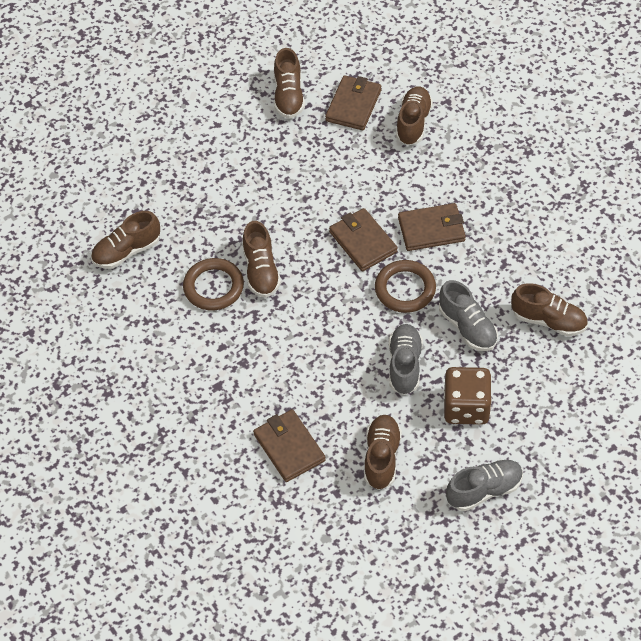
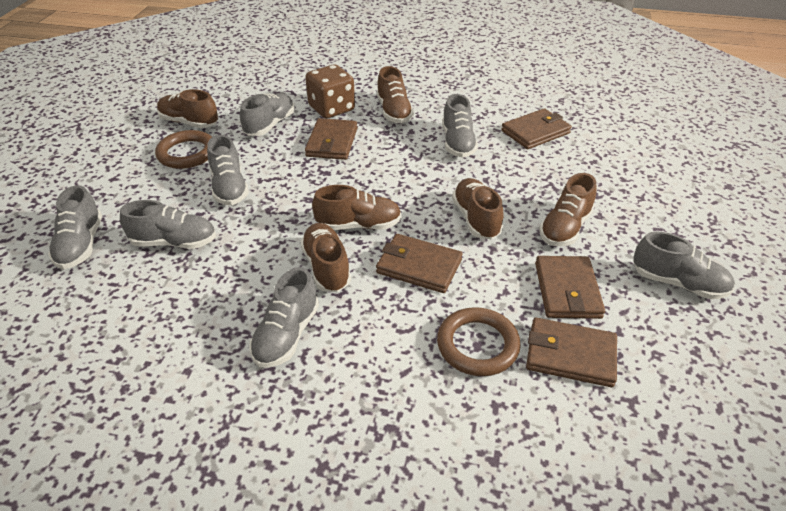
brown wallet: [253,409,326,482] [325,75,381,130] [329,208,398,271] [398,203,466,251] = 4 -> [305,118,357,160] [376,234,463,293] [501,108,572,149] [526,318,617,387] [535,256,605,319] = 5
grey shoe: [389,324,423,395] [439,280,498,351] [446,460,523,511] = 3 -> [48,185,102,269] [120,200,216,249] [207,135,249,205] [240,93,294,136] [249,267,319,368] [442,94,478,157] [633,232,735,299] = 7

